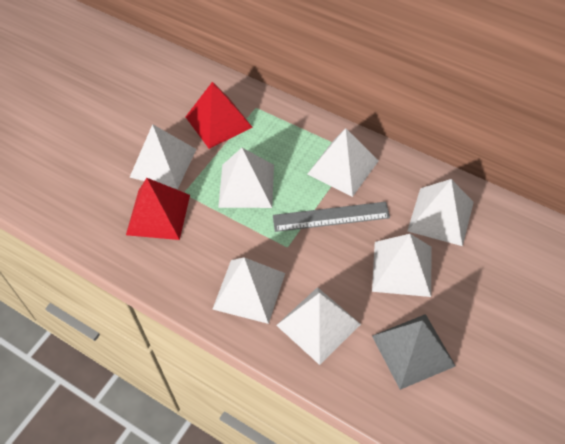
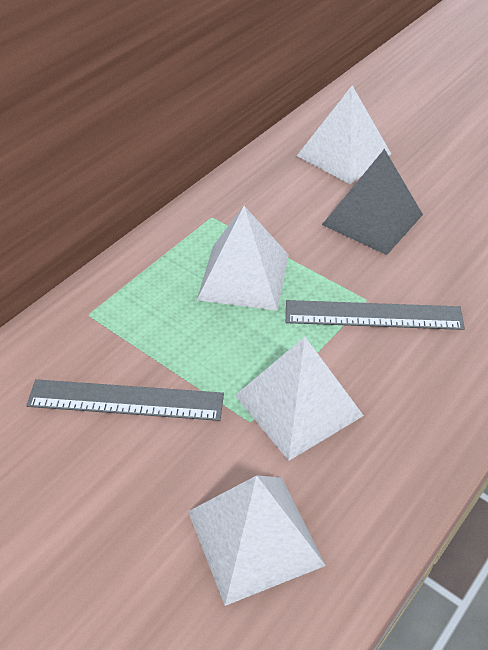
grey ruler: [273,202,390,232] = 1 -> [26,379,224,421] [286,300,465,330] = 2
red pyramid: [126,178,190,240] [186,82,253,149] = 2 -> none = 0
white pyramid: [129,124,197,189] [212,257,285,324] [218,148,274,208] [276,287,361,365] [308,128,379,197] [372,234,432,297] [407,179,474,246] = 7 -> [188,475,326,606] [197,206,289,311] [235,337,364,461] [297,85,391,184] = 4

